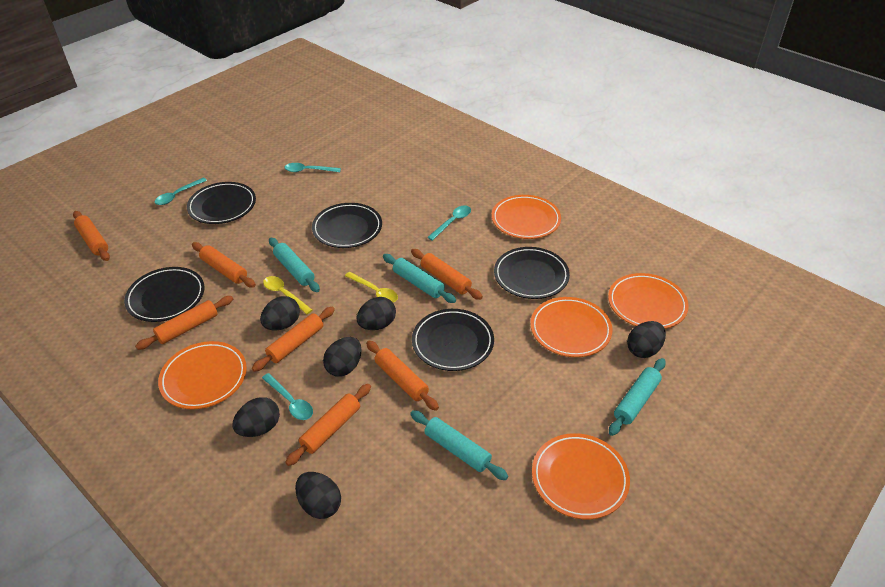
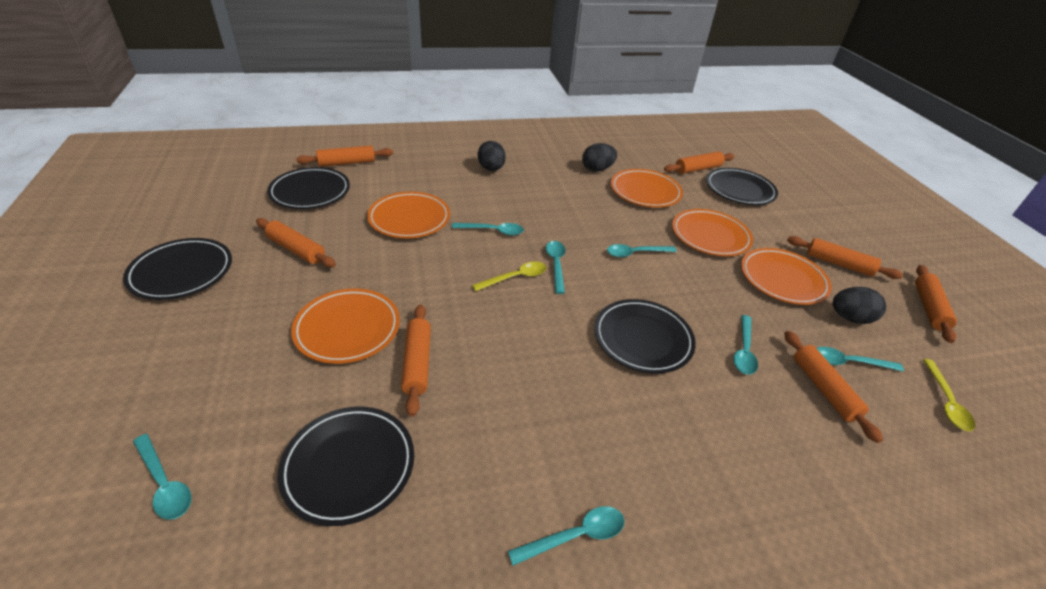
black egg: [233,397,280,437] [260,296,300,331] [295,472,341,519] [323,337,361,377] [357,297,396,330] [627,321,666,358] = 6 -> [478,141,506,171] [582,143,617,172] [833,287,886,324] = 3
turquoise rolling pin: [269,238,320,292] [383,254,456,303] [410,410,508,480] [609,358,666,436] = 4 -> none = 0
turquoise spoon: [155,178,207,205] [262,373,313,420] [284,163,341,172] [427,206,471,241] = 4 -> [133,434,192,520] [452,223,524,236] [508,506,625,566] [546,241,565,294] [607,244,677,257] [733,315,758,375] [816,347,904,371] = 7

